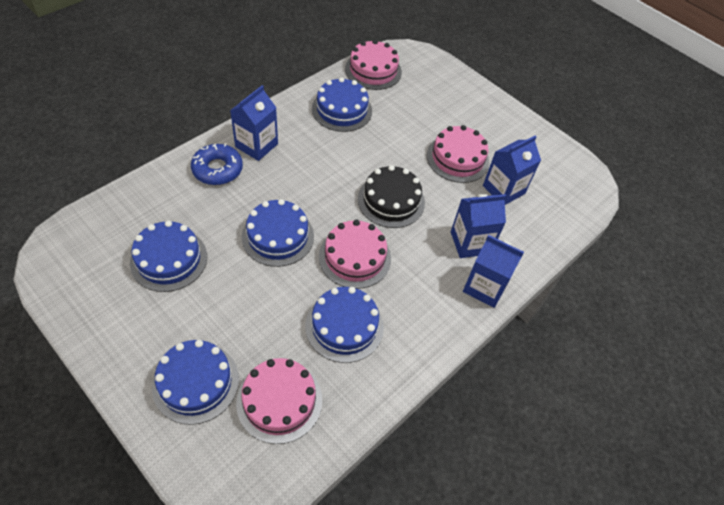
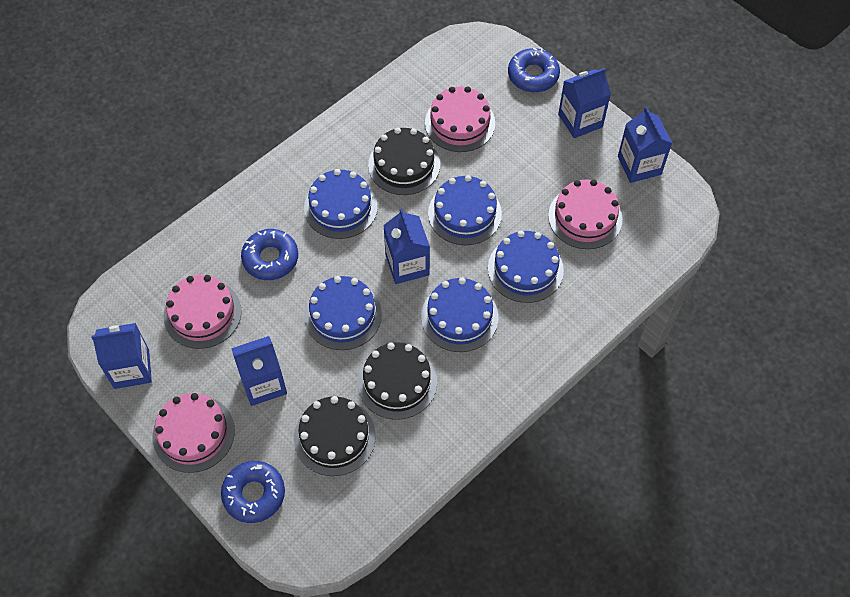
black cake: [358,165,425,228] = 1 -> [294,396,376,476] [357,342,437,420] [368,127,440,195] = 3
blue carton: [230,85,278,161] [451,194,506,258] [463,235,524,308] [483,136,541,205] = 4 -> [91,323,152,389] [231,336,287,406] [383,209,430,284] [558,68,611,138] [618,107,672,183] = 5
blue donut: [191,143,243,185] = 1 -> [221,461,285,523] [241,229,298,280] [508,48,560,92] = 3

